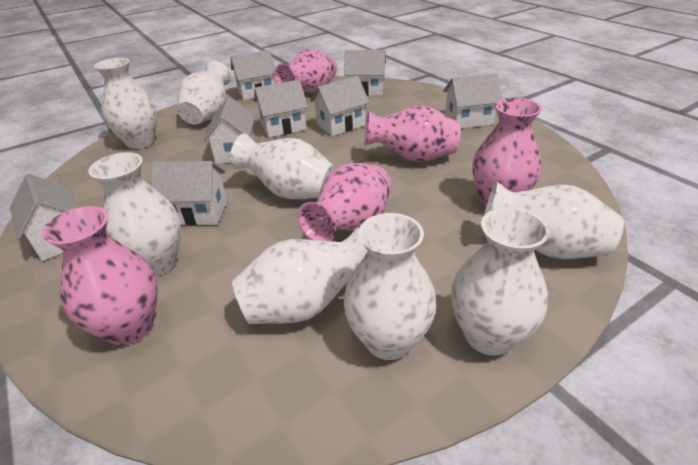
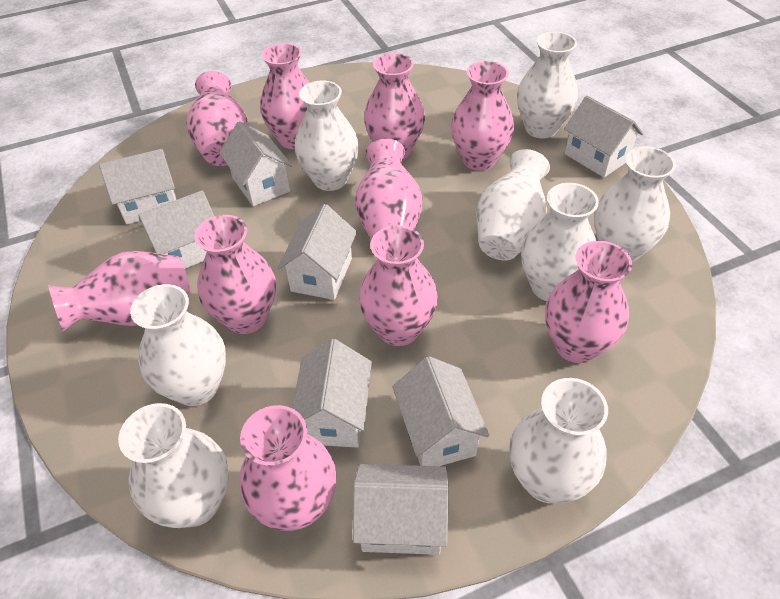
pink vase: [42,206,158,346] [274,49,337,93] [297,163,391,241] [364,106,461,162] [472,98,542,208] = 5 -> [48,251,190,332] [186,71,248,166] [194,215,276,334] [239,405,337,531] [260,43,310,149] [355,139,423,239] [359,225,438,346] [364,53,425,160] [451,61,514,171] [545,241,632,363] = 10

